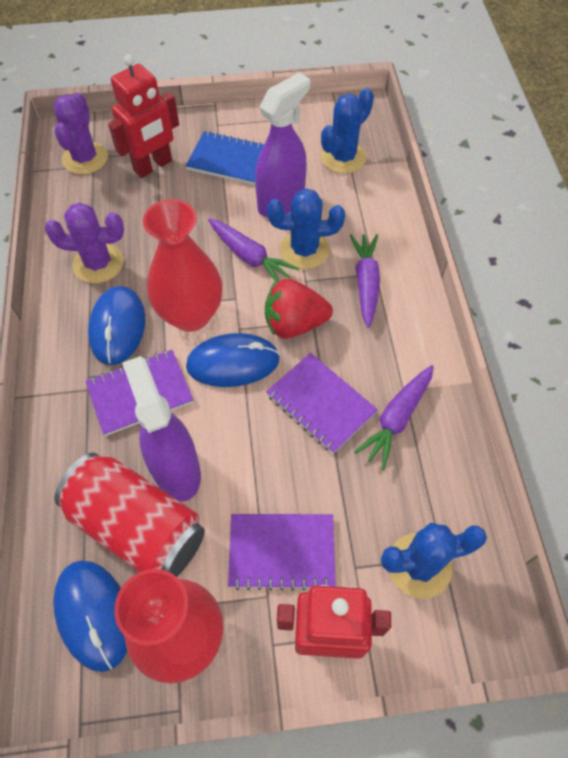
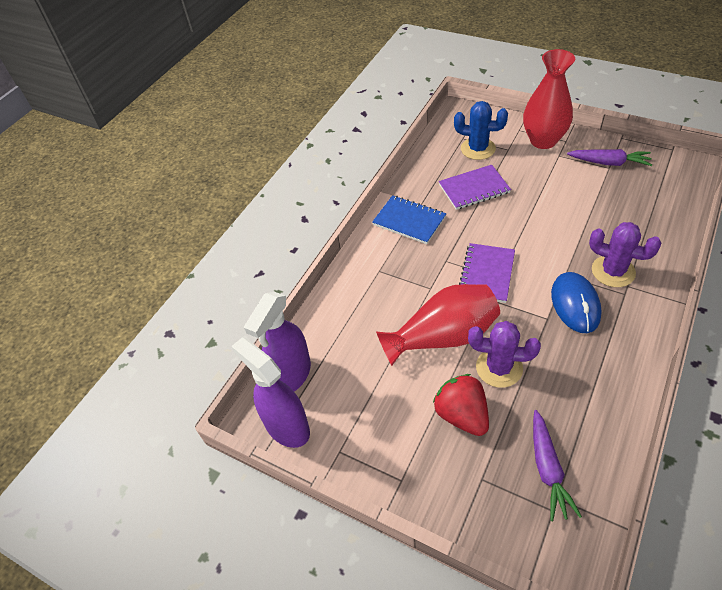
blue cactus: [267,188,345,269] [321,88,374,174] [381,523,487,599] = 3 -> [454,101,508,160] = 1
blue mouse: [53,561,127,672] [88,286,145,365] [186,333,280,387] = 3 -> [551,272,602,333] = 1
purple carrot: [208,219,299,283] [350,234,380,328] [354,365,434,470] = 3 -> [533,410,582,521] [567,149,652,166] = 2
purple notebook: [85,350,193,436] [228,514,336,590] [266,353,378,454] = 3 -> [439,165,511,210] [459,243,515,303] = 2
red can: [55,453,205,577] = 1 -> none = 0
red robot: [108,54,179,178] [277,585,391,659] = 2 -> none = 0

